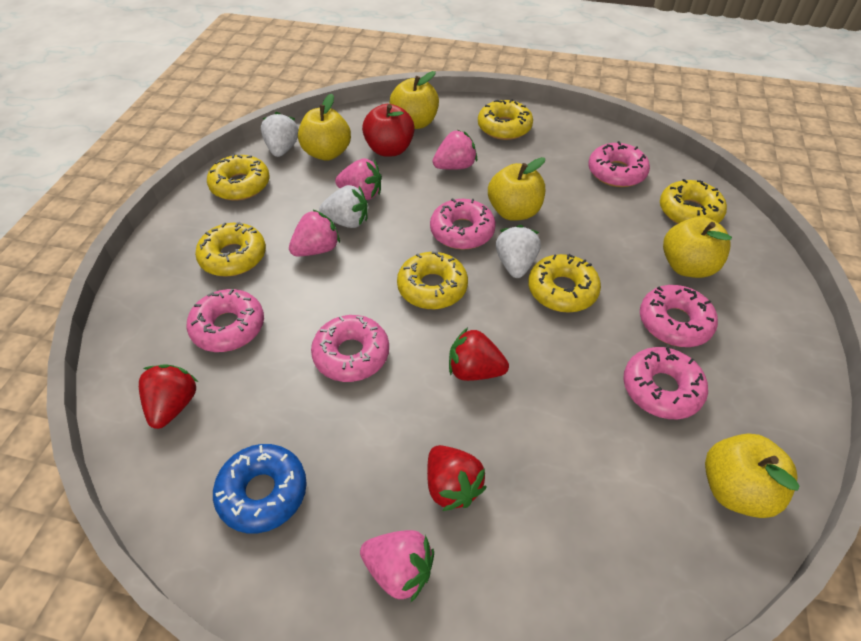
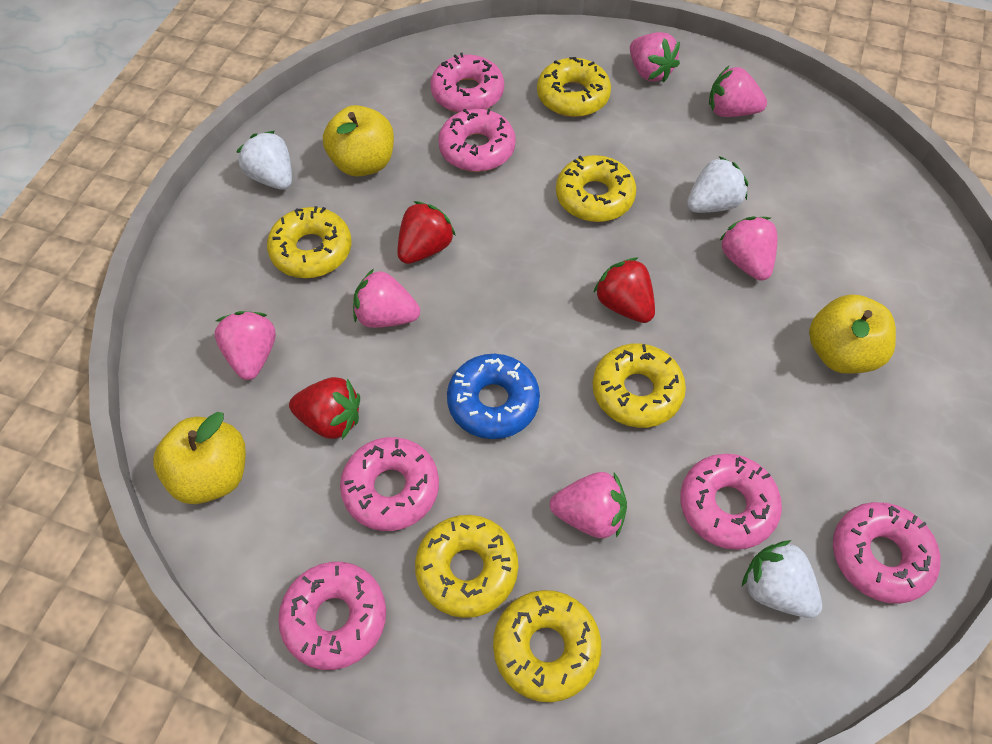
pink strawberry: [289,209,340,256] [335,158,382,200] [360,530,434,602] [432,130,477,170] = 4 -> [214,311,276,380] [353,269,420,328] [550,472,627,538] [630,32,680,82] [709,66,767,117] [719,216,777,281] = 6
red apple: [362,104,415,157] = 1 -> none = 0
yellow apple: [298,94,351,161] [390,71,439,129] [488,157,545,221] [663,217,732,278] [705,433,800,518] = 5 -> [153,412,246,504] [323,105,394,177] [809,294,896,374] = 3

